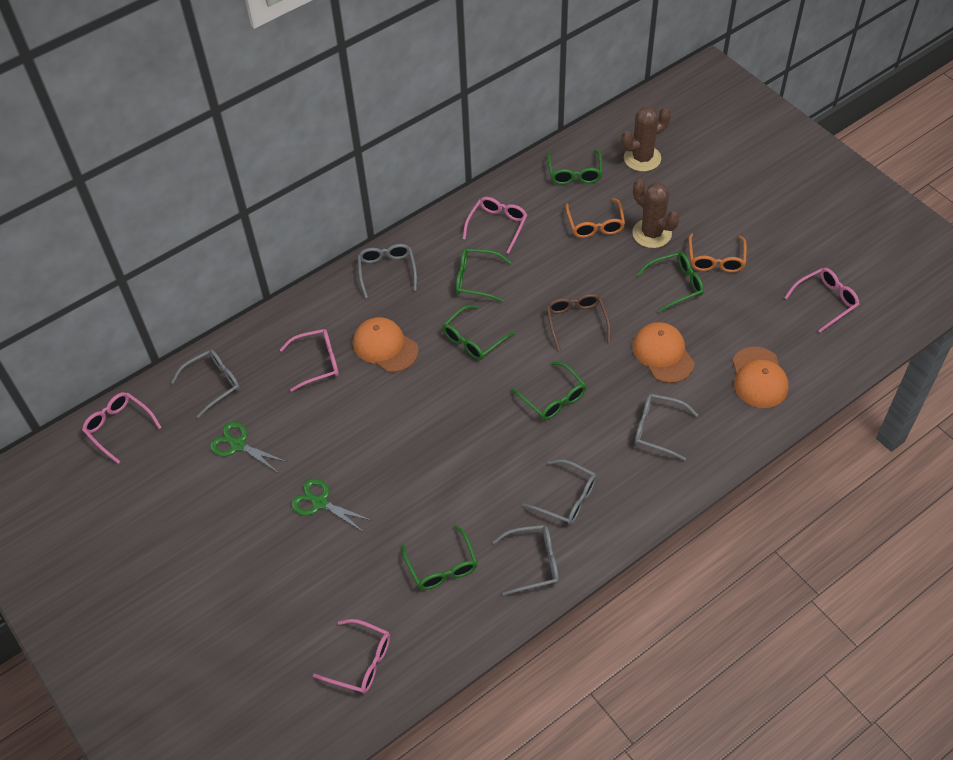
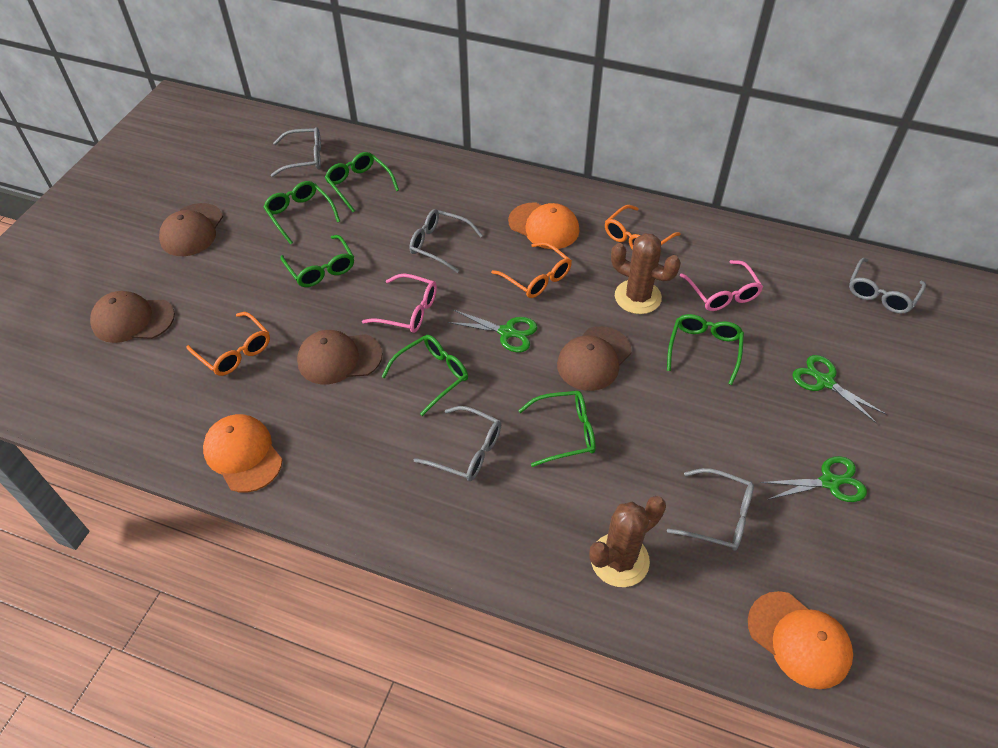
brown cap: none = 0 -> [90,291,175,343] [159,203,223,256] [297,330,382,384] [557,326,631,391] = 4
brown glasses: [546,293,611,351] = 1 -> none = 0
green scissors: [210,422,287,472] [291,478,372,531] = 2 -> [448,310,537,353] [761,456,867,502] [792,355,887,424] = 3
orange glasses: [565,198,625,238] [689,233,747,272] = 2 -> [186,312,270,376] [491,242,572,298] [605,205,681,250] = 3
pink glasses: [82,392,162,464] [280,329,339,392] [313,619,390,694] [463,197,527,254] [784,268,860,332] = 5 -> [362,274,437,333] [680,260,763,311] = 2

